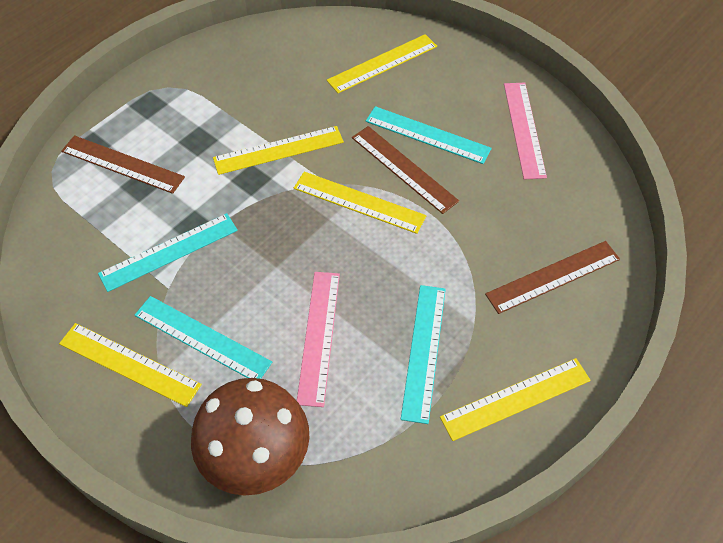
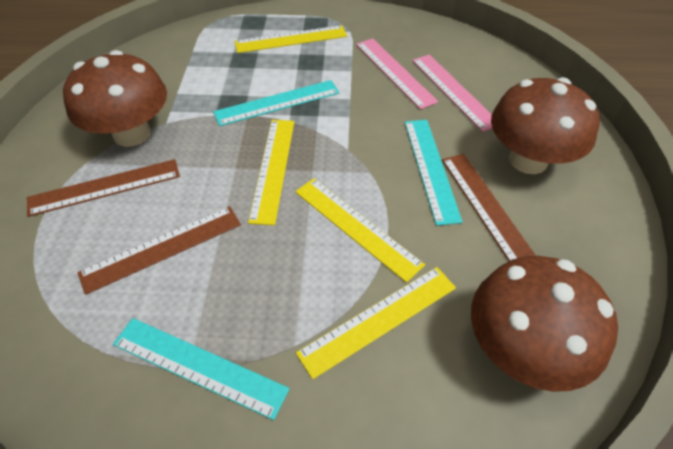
brown mushroom: [191,378,309,496] = 1 -> [63,50,167,147] [471,256,618,392] [491,77,600,174] = 3
turquoise ruler: [98,213,238,292] [134,296,272,379] [366,106,492,164] [401,285,446,424] = 4 -> [113,318,290,420] [213,80,340,126] [405,120,463,226] = 3
yellow ruler: [59,323,202,407] [213,126,344,175] [294,172,426,234] [327,34,437,93] [440,358,591,441] = 5 -> [235,25,347,53] [248,120,294,225] [295,178,425,283] [296,267,456,379] = 4

